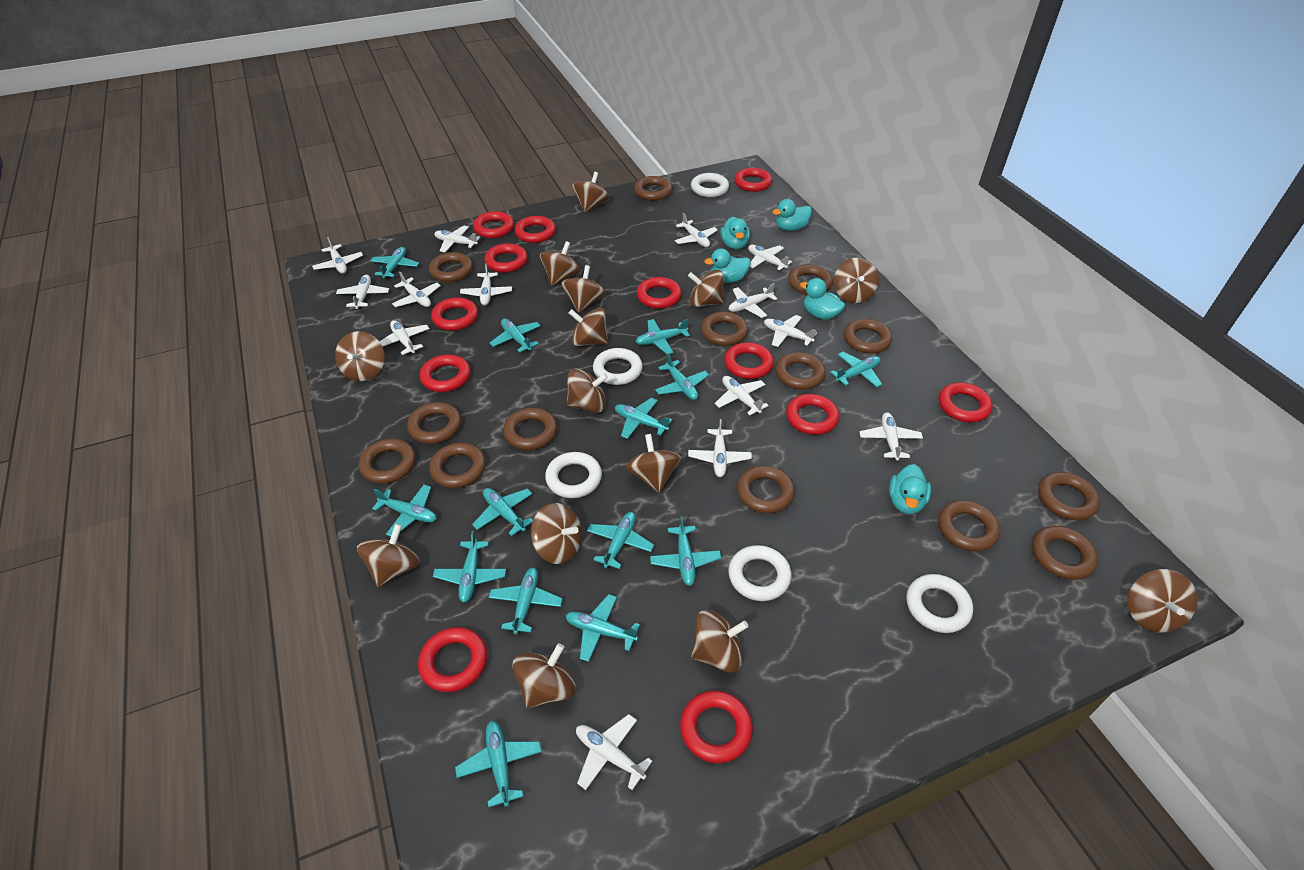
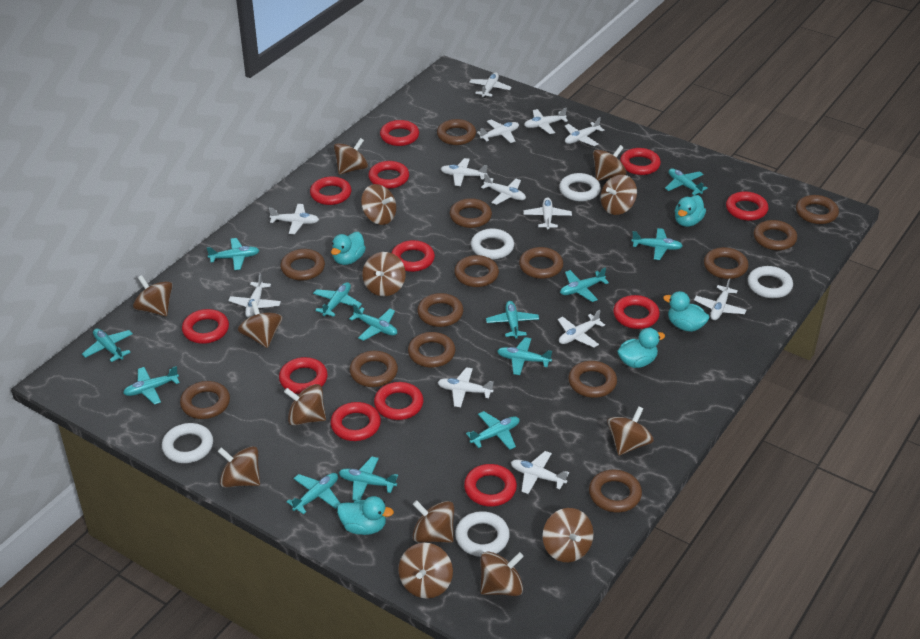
turquoise plane: [370,247,419,279] [372,485,436,536] [433,531,506,602] [455,721,542,807] [472,488,533,536] [489,568,563,634] [490,318,541,352] [565,594,640,662] [587,512,654,569] [615,398,672,439] [636,319,690,354] [650,516,721,586] [655,353,709,400] [830,352,882,387] = 14 -> [82,328,133,362] [123,366,180,405] [206,238,259,270] [286,473,341,515] [313,282,362,317] [339,457,398,501] [349,304,397,341] [466,411,519,450] [486,301,539,339] [497,337,552,375] [560,267,609,302] [632,228,683,260] [665,168,708,195] = 13
white plane: [312,237,363,274] [336,275,389,309] [379,320,430,355] [392,272,441,307] [434,226,480,253] [460,263,512,306] [576,714,652,790] [675,213,718,247] [688,419,752,477] [715,376,769,415] [729,283,777,318] [748,245,792,271] [764,315,817,347] [859,412,923,461] = 14 -> [228,273,281,318] [269,204,319,234] [437,367,494,407] [441,158,488,186] [469,73,512,98] [477,119,519,143] [481,174,526,205] [511,451,569,494] [523,197,572,230] [524,108,568,134] [558,310,605,348] [565,117,604,146] [694,278,746,320] = 13

